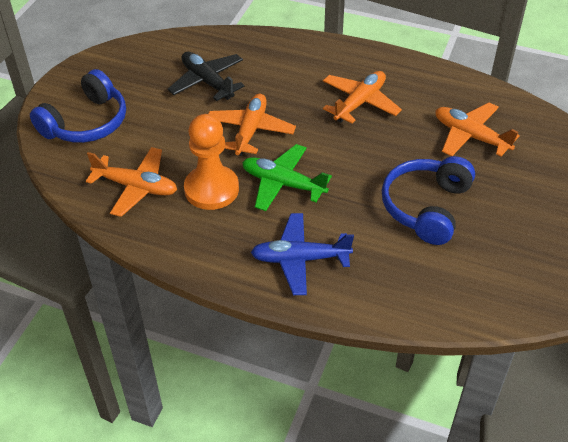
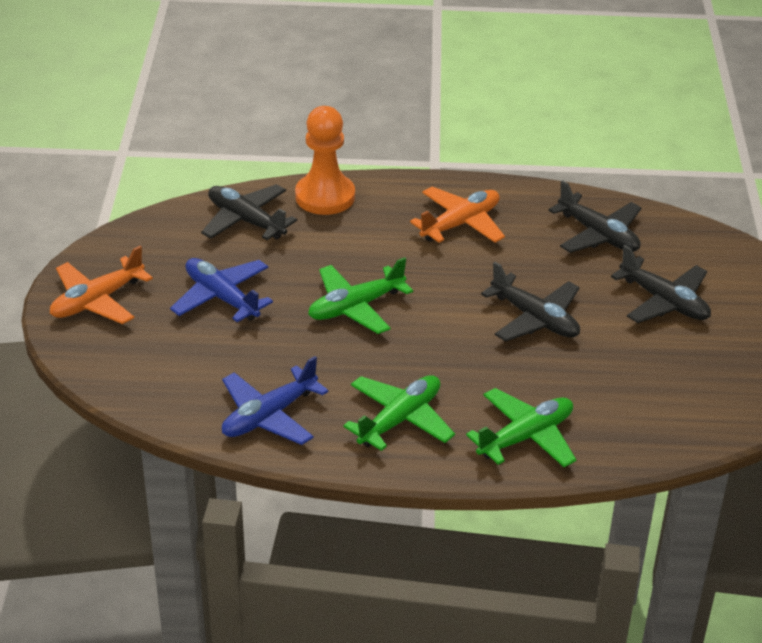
black plane: [168,52,245,101] = 1 -> [201,184,297,240] [481,262,580,342] [548,180,641,253] [611,245,711,323] = 4
blue headphones: [30,69,126,143] [382,156,475,245] = 2 -> none = 0
blue plane: [251,213,354,295] = 1 -> [170,258,273,322] [222,356,329,445] = 2
green plane: [242,144,332,211] = 1 -> [308,257,413,334] [343,375,455,451] [466,388,576,467] = 3
orange plane: [86,147,177,217] [208,94,296,156] [323,71,402,124] [435,102,520,157] = 4 -> [50,246,153,324] [410,187,505,243] = 2

